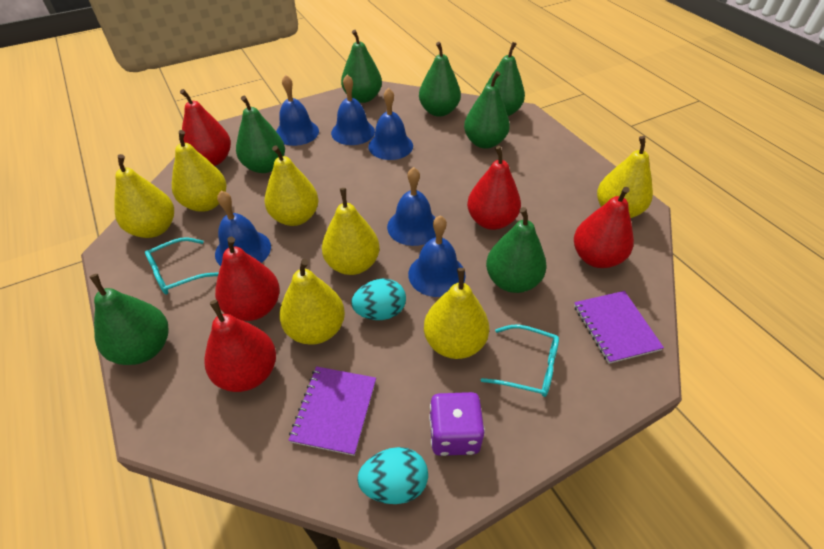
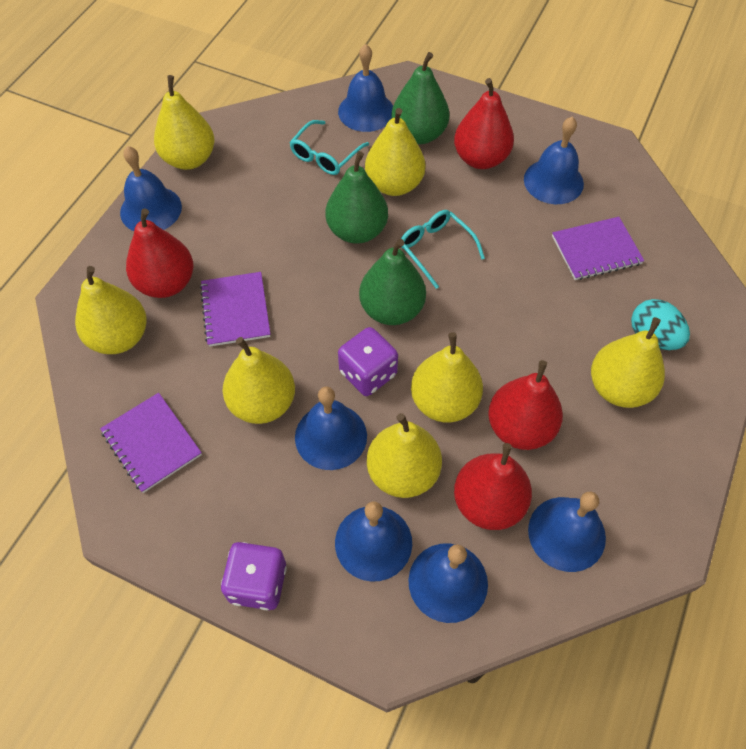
blue bell: [215,191,271,266] [276,75,319,146] [331,74,375,145] [368,88,413,160] [387,167,436,246] [408,215,466,297] = 6 -> [120,146,182,231] [295,386,367,470] [335,501,412,582] [338,44,393,132] [408,543,488,623] [524,117,584,204] [528,492,606,572] = 7
green pear: [90,274,168,365] [236,96,285,173] [341,30,382,103] [419,42,461,117] [464,71,510,149] [484,42,525,116] [486,207,546,293] = 7 -> [326,151,388,244] [359,239,426,325] [391,52,450,144] = 3
purple dice: [429,392,485,456] = 1 -> [221,542,287,610] [338,327,398,396] = 2
purple notebook: [289,366,376,456] [574,291,664,364] = 2 -> [100,393,202,493] [200,272,271,347] [552,217,644,280] = 3
red pear: [180,89,231,166] [204,300,276,392] [215,236,280,321] [467,146,521,230] [574,187,634,268] = 5 -> [126,208,194,298] [454,78,514,169] [454,443,532,530] [488,360,563,450] = 4
turquoise egg: [351,278,406,320] [357,447,428,504] = 2 -> [631,299,690,350] = 1

